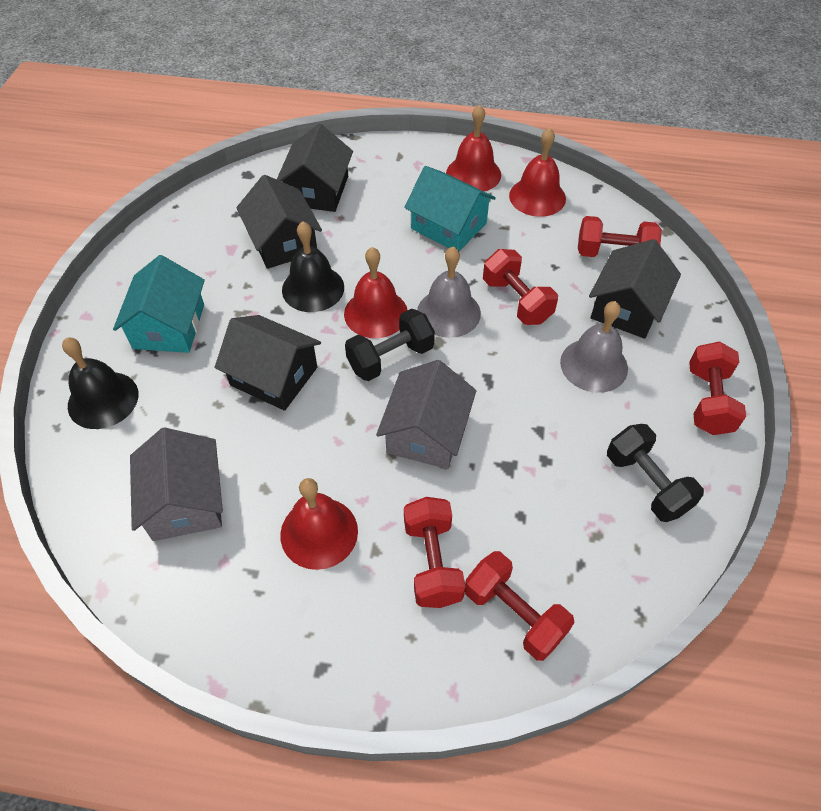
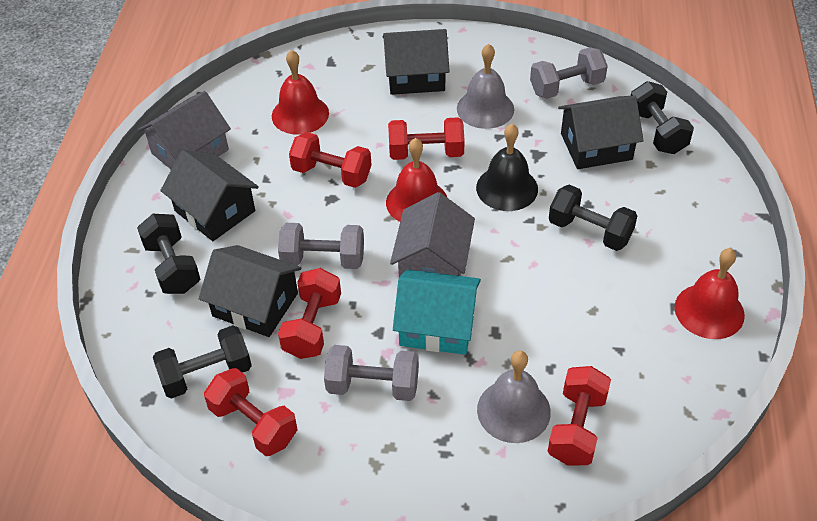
black bell: [62,337,138,429] [282,221,344,312] = 2 -> [476,124,538,211] = 1
black dumbbell: [345,309,435,381] [607,424,704,522] = 2 -> [137,214,200,294] [153,325,252,399] [549,185,637,251] [631,81,694,154] = 4
grey dumbbell: none = 0 -> [278,223,364,269] [324,345,419,401] [530,47,608,99] = 3
red bell: [280,478,358,570] [344,247,407,338] [446,104,501,191] [509,128,566,217] = 4 -> [272,50,329,135] [386,138,447,222] [675,248,745,339] = 3
turquoise house: [113,255,205,353] [404,166,496,251] = 2 -> [393,269,481,355] = 1

